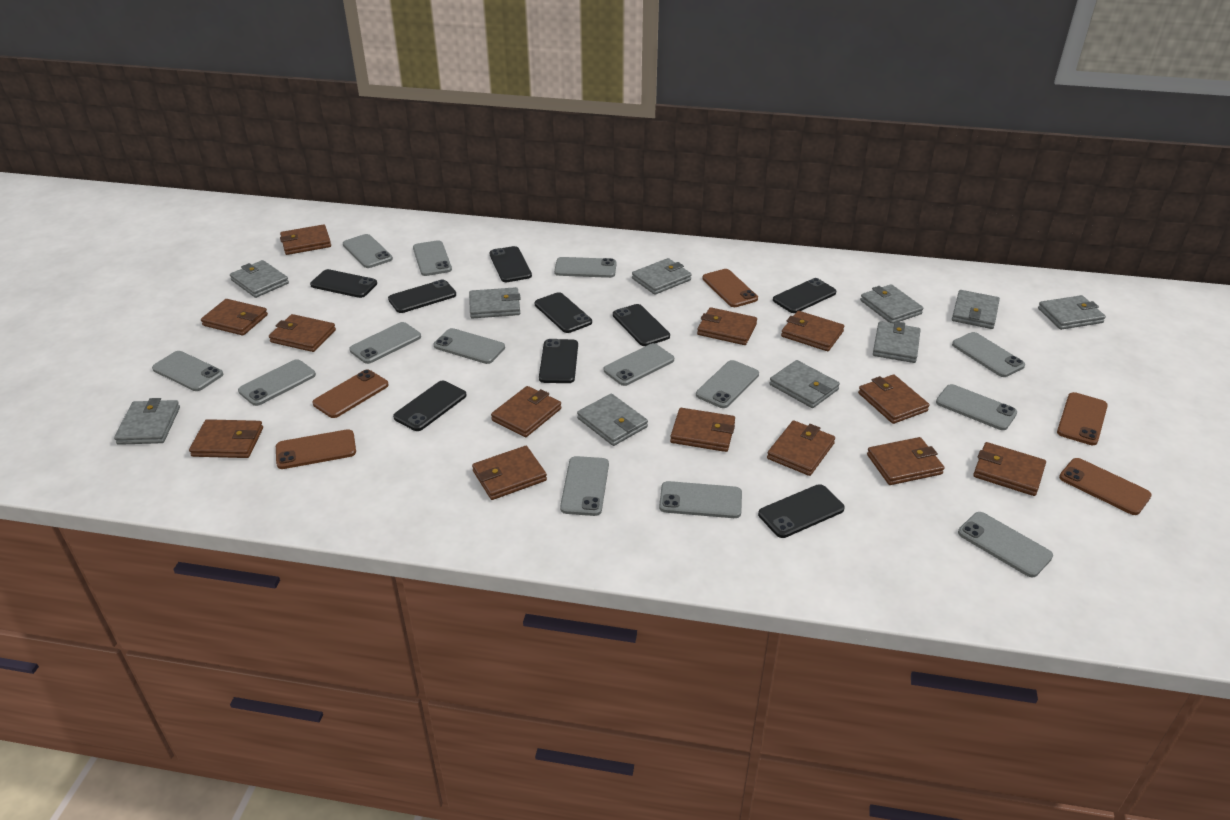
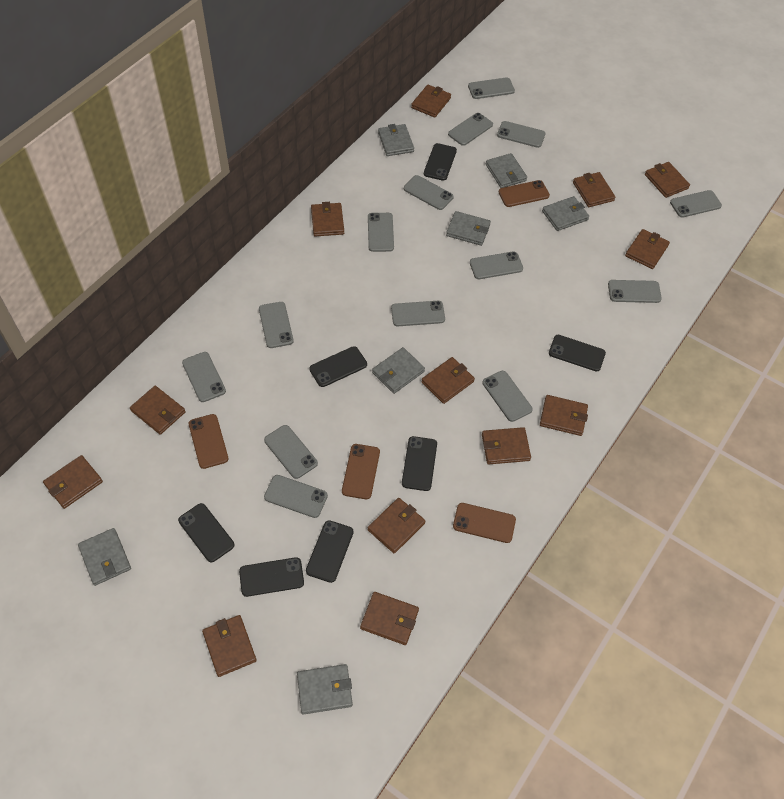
black phone: [310,269,377,298] [388,279,456,313] [393,381,467,431] [489,246,532,282] [535,292,592,333] [539,339,578,383] [613,304,670,346] [758,484,845,538] [773,278,836,313] = 9 -> [178,503,234,562] [239,557,304,597] [306,520,354,583] [309,346,367,387] [402,436,437,491] [424,143,457,181] [549,335,606,372] = 7
brown phone: [276,429,356,469] [313,370,388,418] [703,269,758,307] [1057,392,1108,445] [1059,458,1152,515] = 5 -> [189,414,229,469] [342,444,380,499] [453,503,516,543] [499,180,550,207] = 4
grey wallet: [114,398,180,445] [230,260,289,298] [469,287,521,318] [577,394,648,446] [632,258,692,295] [769,360,840,408] [860,284,923,323] [873,321,920,363] [952,290,1000,329] [1038,295,1106,330] = 10 -> [78,528,131,586] [297,664,353,715] [372,347,425,394] [378,124,414,156] [446,211,491,246] [486,153,527,188] [542,196,589,231] = 7

